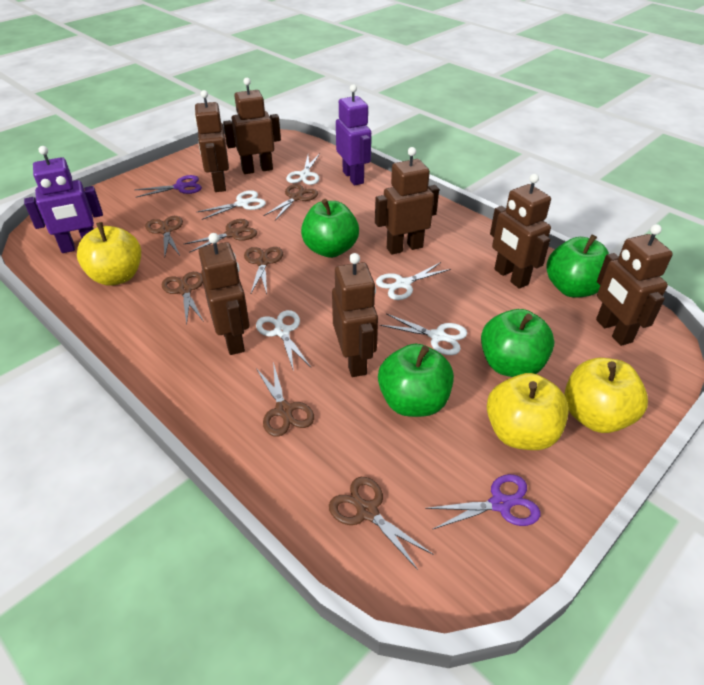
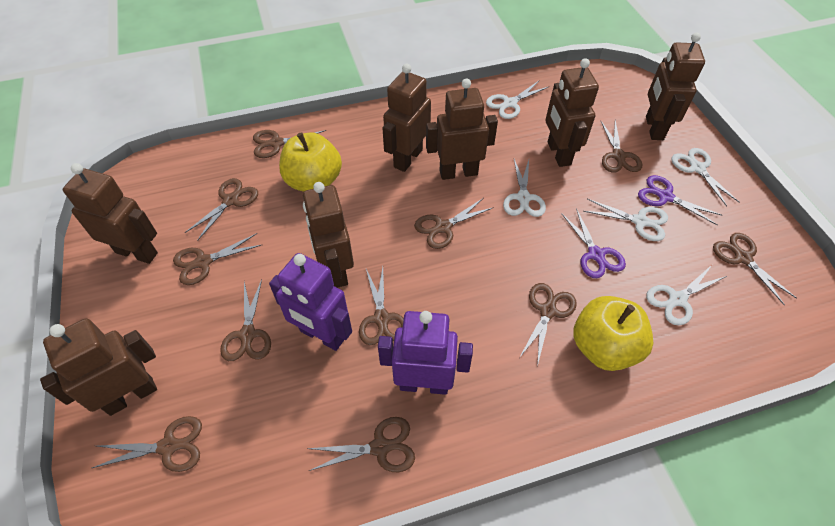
brown scissors: [145,216,183,257] [162,272,204,325] [183,219,257,253] [244,247,283,294] [256,362,314,437] [263,184,318,220] [329,477,434,570] = 7 -> [92,416,202,472] [173,233,261,285] [185,178,258,241] [220,279,271,361] [253,130,328,158] [307,417,415,472] [359,267,404,345] [414,198,494,249] [519,283,577,367] [600,120,643,173] [713,233,797,305] = 11
green apple: [301,199,359,258] [378,344,454,417] [481,309,554,377] [546,234,609,298] = 4 -> none = 0
yellow apple: [77,222,141,286] [487,373,569,450] [564,358,648,433] = 3 -> [279,132,342,192] [573,296,653,371] = 2

